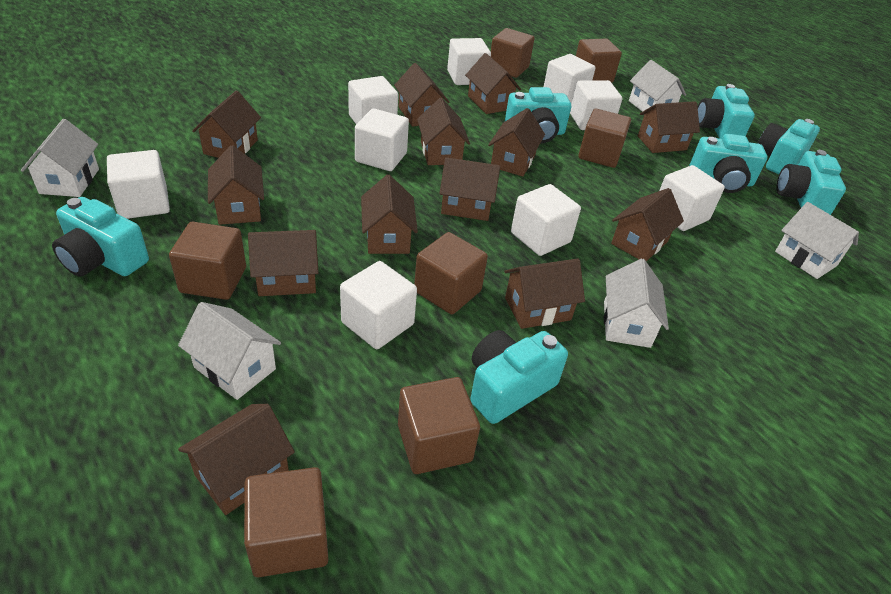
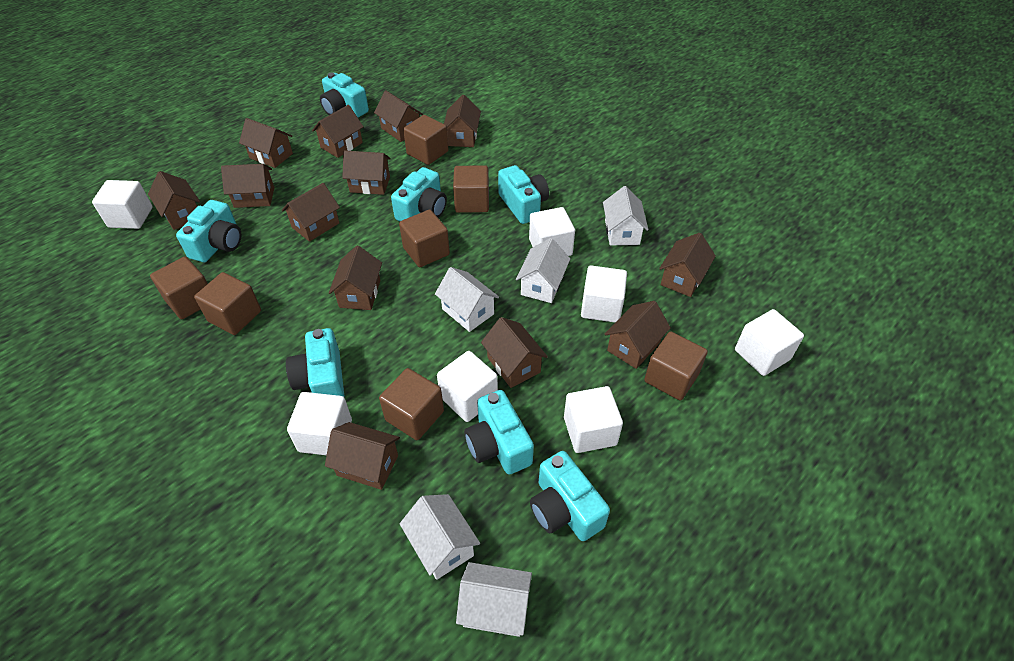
white cube: [107,150,170,219] [340,261,417,349] [348,76,398,124] [355,108,409,171] [447,38,491,85] [511,184,581,256] [544,54,595,103] [570,80,622,130] [659,165,725,231] = 9 -> [92,180,153,229] [287,392,352,455] [437,351,498,422] [529,207,575,256] [564,386,623,453] [581,266,627,323] [735,309,804,376] = 7

